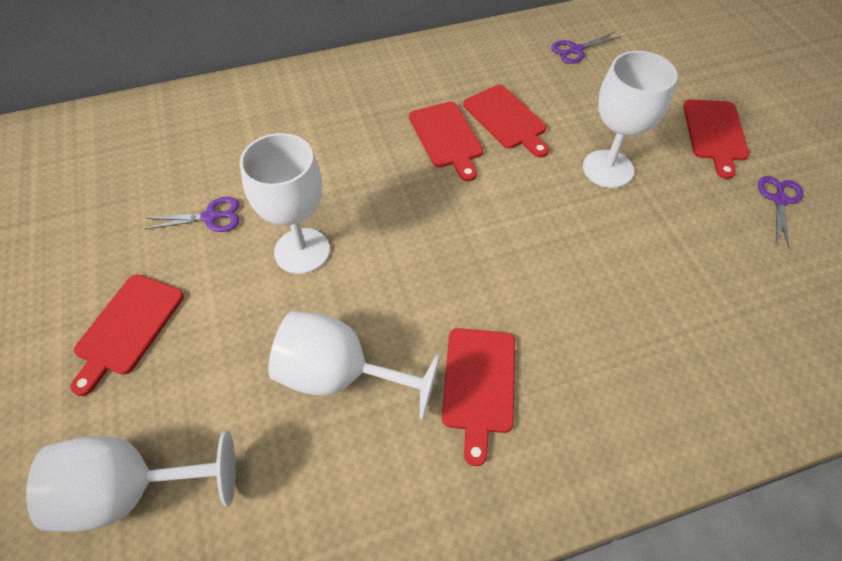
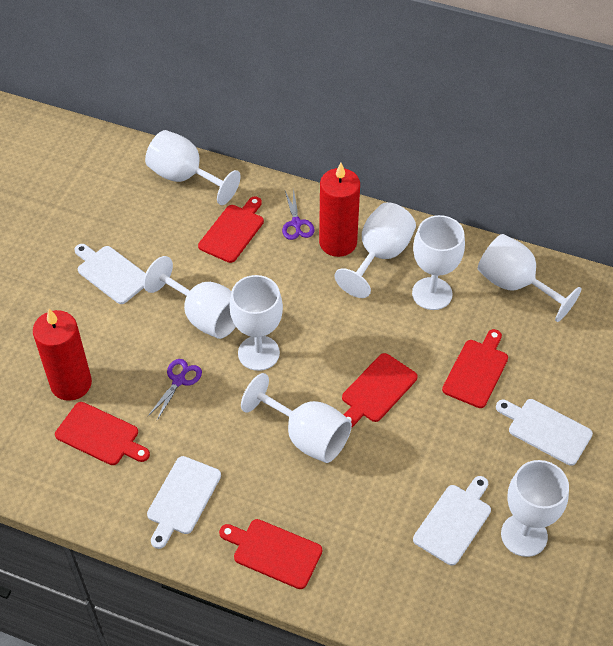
purple scissors: [145,197,239,232] [551,32,621,64] [758,176,804,248] = 3 -> [148,359,202,420] [282,188,315,240] = 2
red candle: none = 0 -> [33,309,92,401] [319,163,360,257] = 2
white cutting board: none = 0 -> [74,244,146,304] [147,456,221,549] [413,476,491,566] [496,399,593,466] = 4
white goblet: [26,431,236,532] [240,133,330,274] [268,311,440,420] [583,51,677,188] = 4 -> [143,256,236,339] [145,130,241,205] [229,275,283,371] [241,373,352,463] [334,202,416,298] [412,215,465,310] [478,234,582,322] [501,460,569,557] = 8

